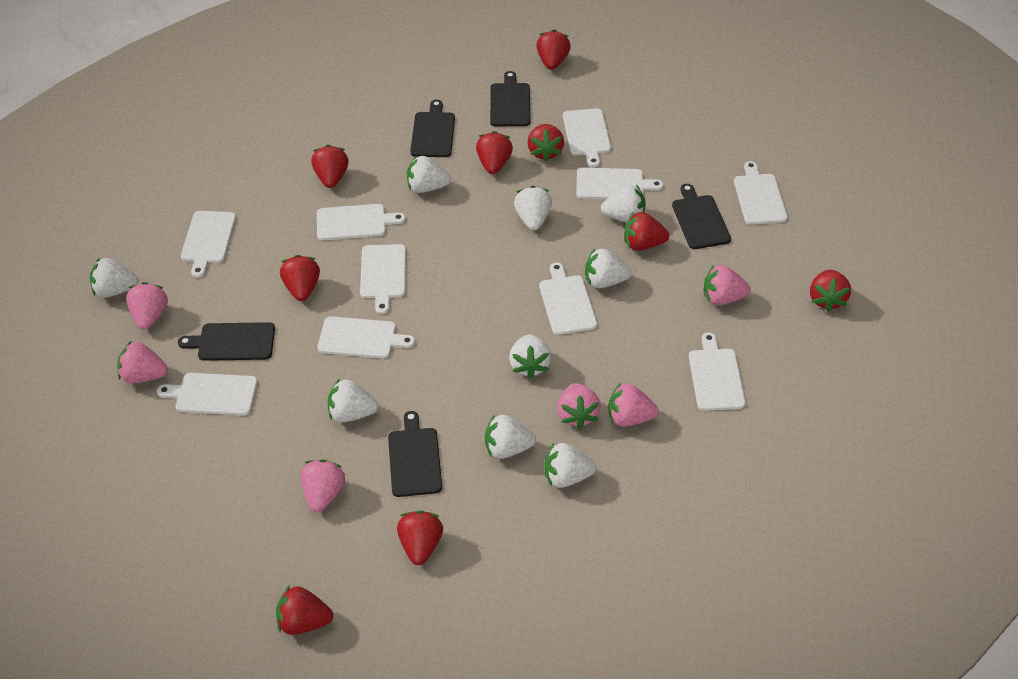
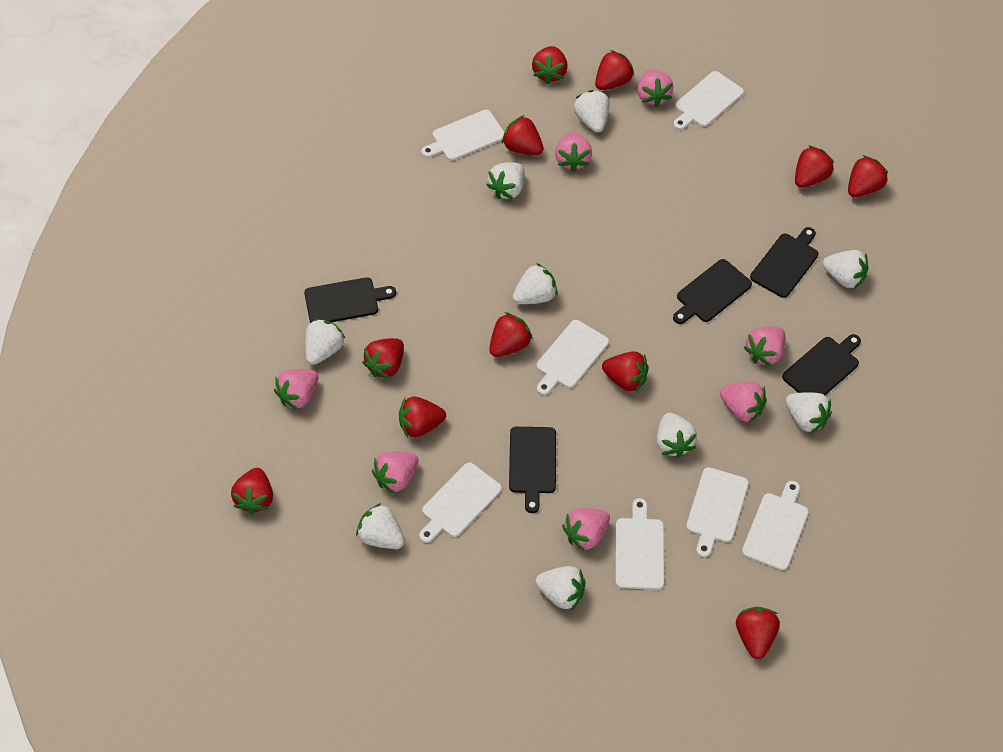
pink strawberry: [117,341,168,384] [126,282,168,330] [300,460,345,512] [557,383,601,429] [608,382,659,427] [704,265,751,305] = 6 -> [274,369,318,410] [372,452,418,494] [555,132,592,172] [562,508,610,552] [637,69,673,107] [720,382,767,423] [743,326,785,366] = 7
red strawberry: [276,585,333,635] [280,255,320,301] [311,145,349,188] [397,511,443,565] [476,131,513,174] [528,124,564,162] [536,30,571,70] [624,212,669,251] [810,270,851,312] = 9 -> [231,468,273,515] [362,338,404,379] [399,397,446,437] [489,312,533,357] [502,115,544,155] [532,46,568,84] [595,50,634,90] [602,351,649,392] [736,607,780,659] [795,146,834,188] [848,155,888,197] = 11
white cutting board: [157,373,258,416] [181,211,236,278] [317,204,406,240] [317,316,415,358] [360,244,406,314] [539,263,597,335] [563,108,611,168] [576,168,663,199] [689,332,746,411] [734,161,788,225] = 10 -> [419,462,502,543] [421,110,505,161] [537,320,609,395] [615,498,664,590] [673,71,744,130] [686,467,749,557] [742,481,808,570] = 7

